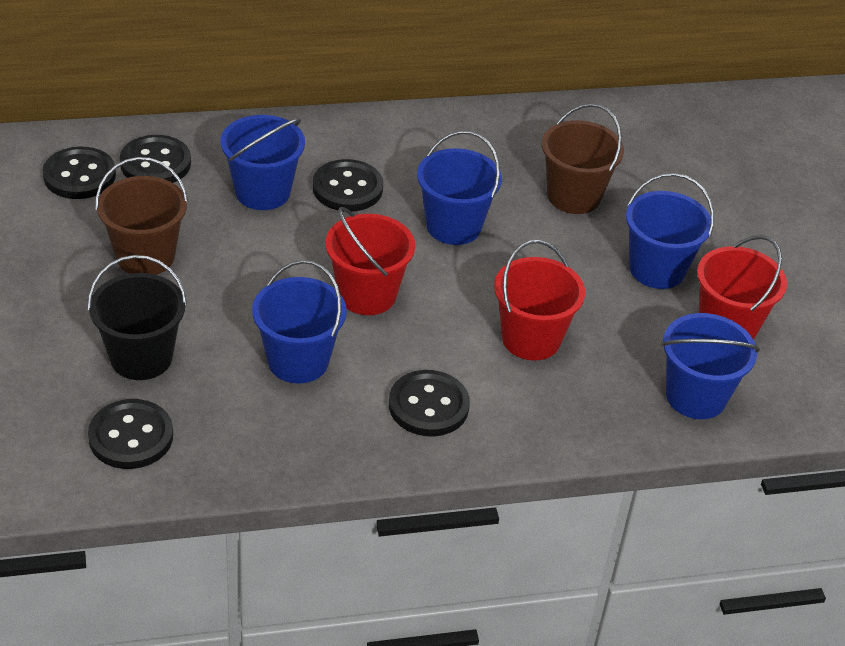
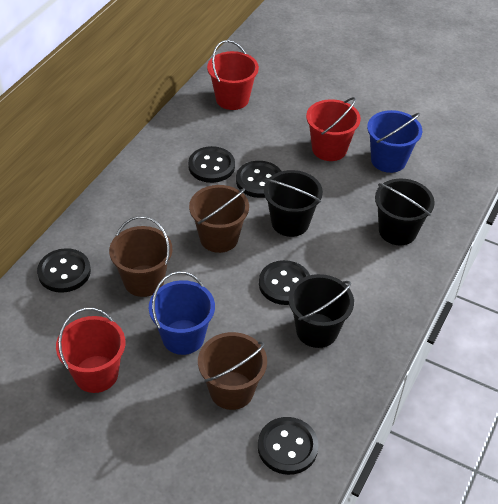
black bucket: [87,255,187,380] = 1 -> [264,170,323,237] [289,274,354,348] [375,179,435,245] = 3
blue bucket: [221,115,305,210] [252,260,347,384] [417,131,502,245] [626,173,714,289] [661,313,760,419] = 5 -> [149,271,215,355] [367,110,422,173] = 2
brown bucket: [95,157,188,275] [542,103,624,214] = 2 -> [109,216,172,297] [189,185,249,253] [198,332,267,410] = 3

